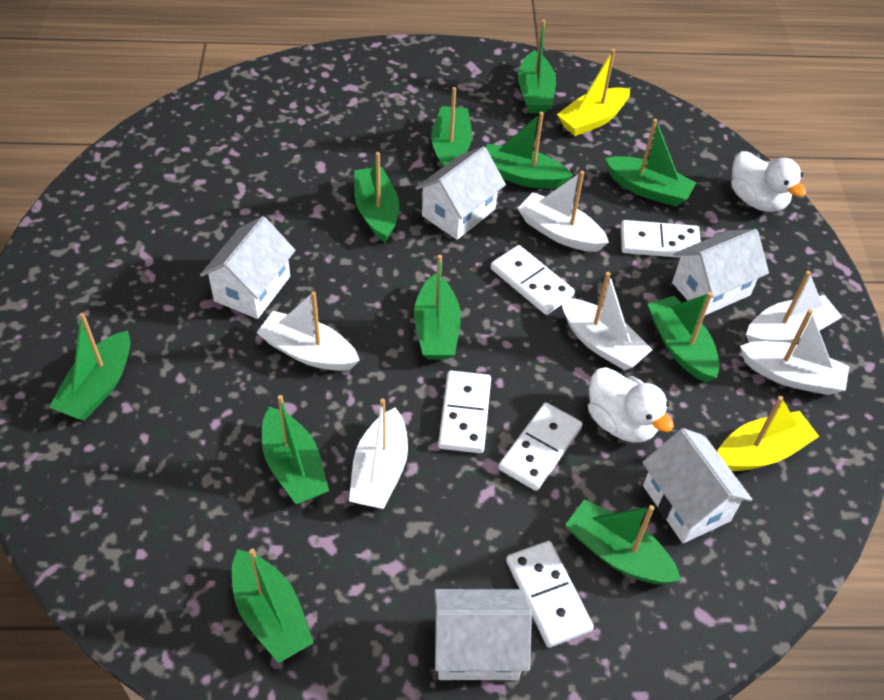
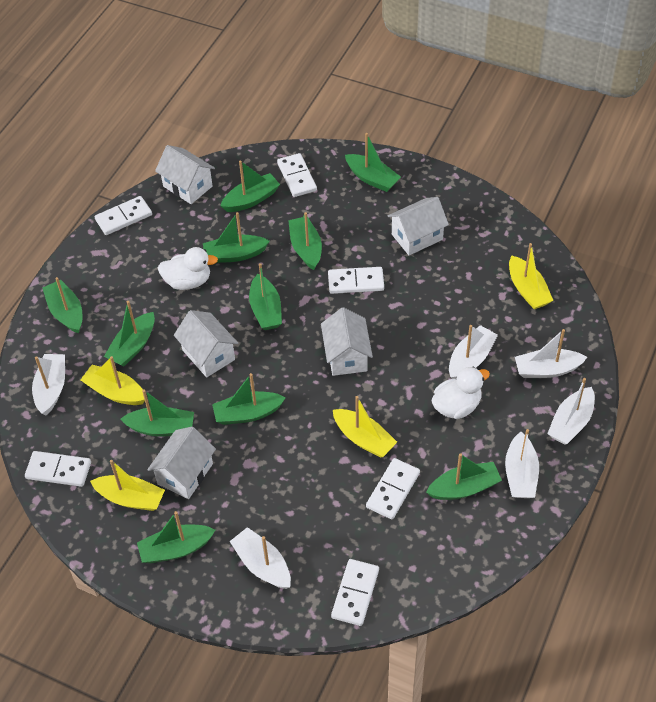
white domino: [438,371,491,453] [491,245,575,315] [498,402,583,491] [506,541,594,648] [621,220,701,258] = 5 -> [25,451,91,487] [95,196,152,235] [277,153,317,197] [328,267,384,294] [331,559,379,626] [366,458,420,519] = 6
yellow boat: [557,49,630,136] [717,396,820,471] = 2 -> [80,356,145,405] [90,460,165,511] [333,396,397,458] [509,243,554,309] = 4

